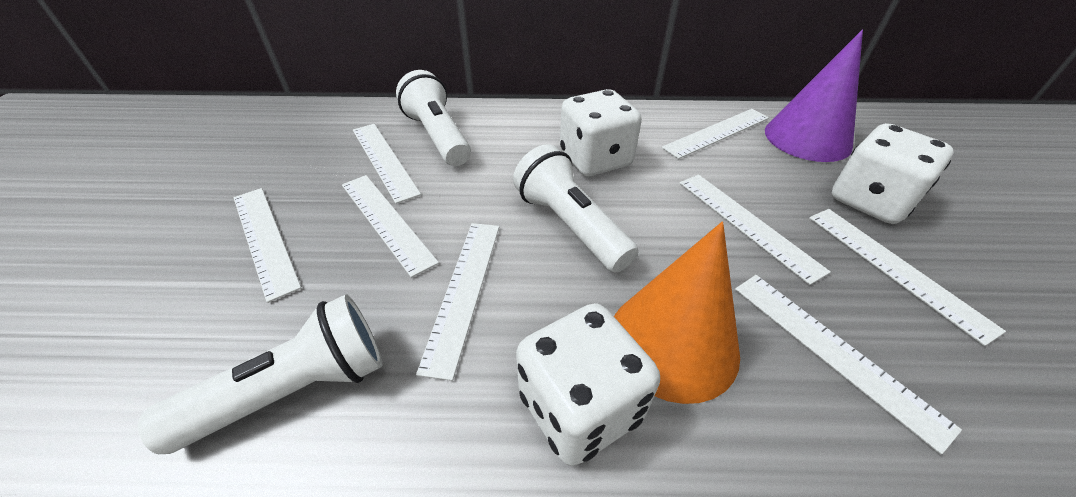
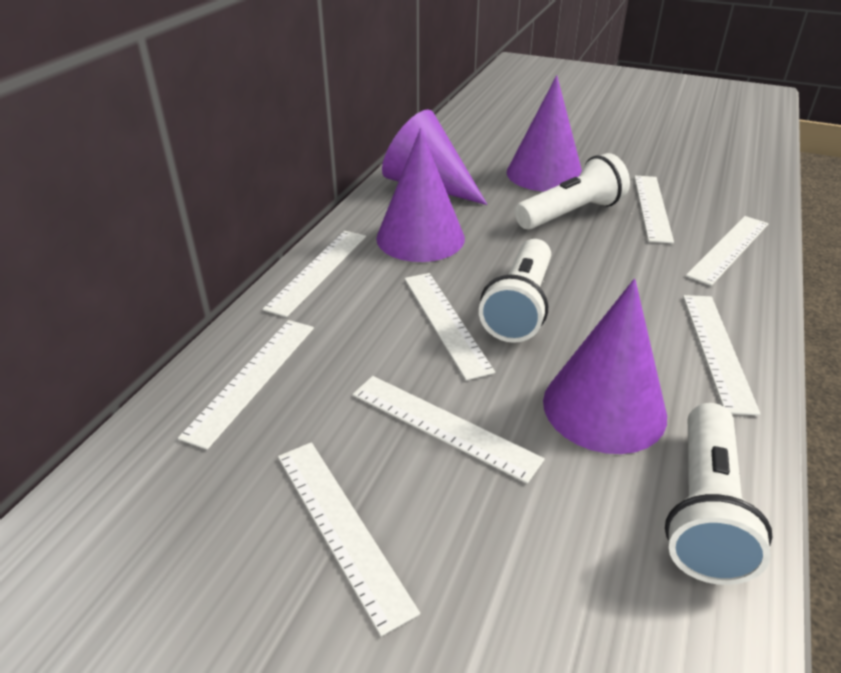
orange cone: [614,222,740,404] = 1 -> none = 0
purple cone: [765,29,863,162] = 1 -> [376,128,465,262] [382,109,488,205] [507,75,582,192] [543,279,667,454] = 4
white dice: [516,303,660,466] [560,89,642,176] [831,123,954,224] = 3 -> none = 0

